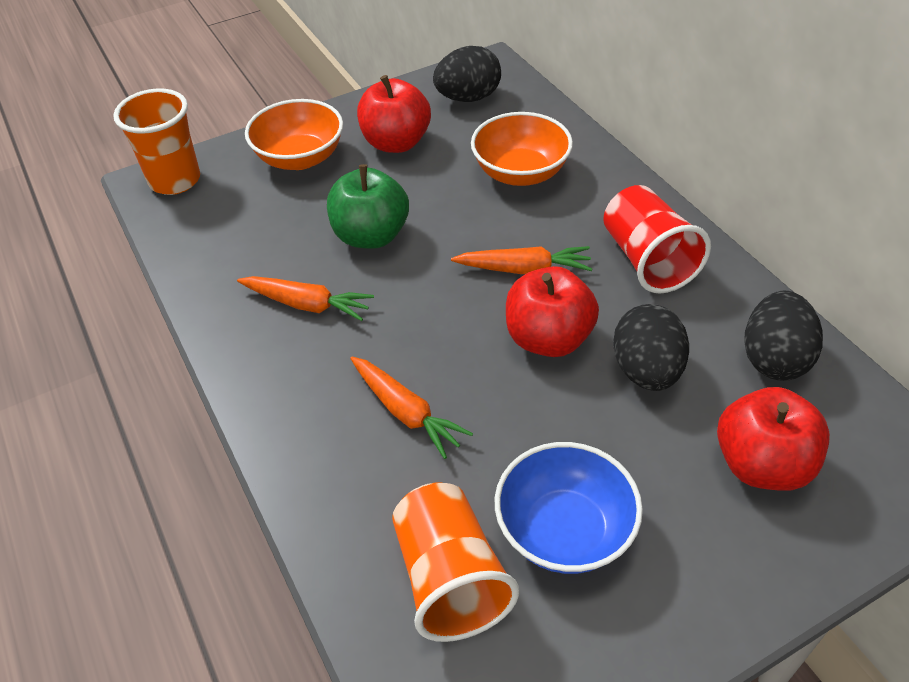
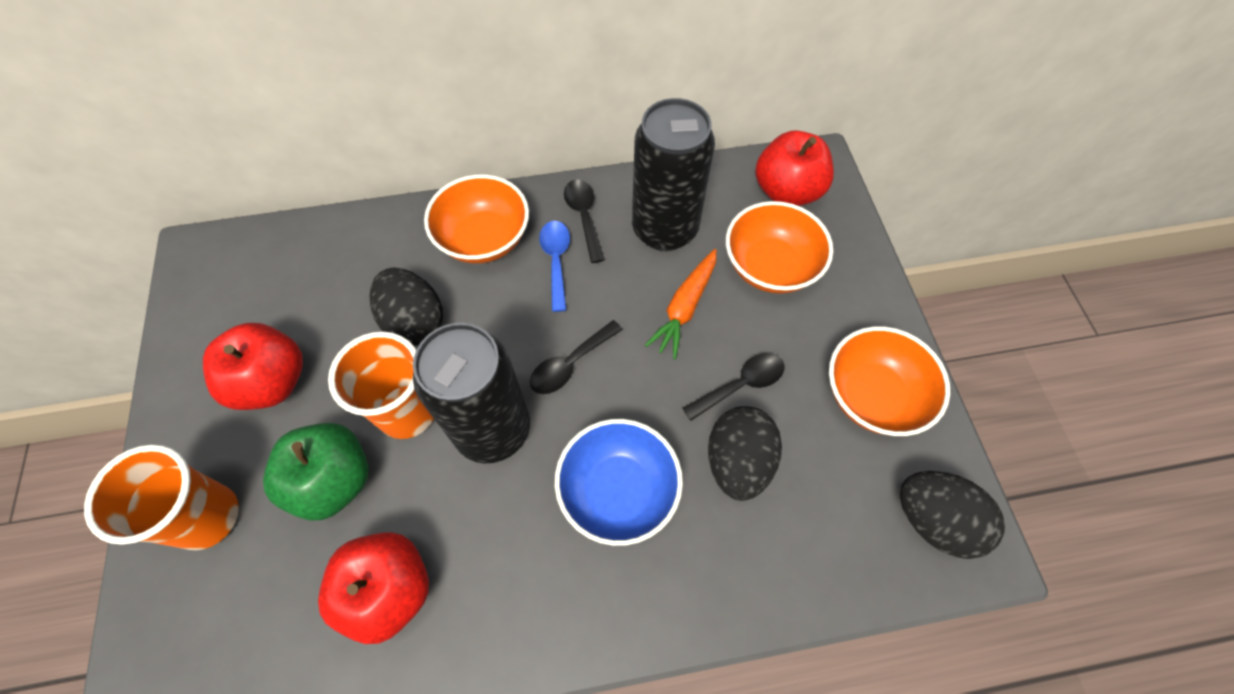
black can: none = 0 -> [413,323,530,463] [632,98,715,251] = 2
black spoon: none = 0 -> [530,320,623,394] [564,180,605,263] [683,353,784,421] = 3
blue spoon: none = 0 -> [539,221,570,312] = 1
orange bowl: [245,99,343,170] [471,112,573,186] = 2 -> [424,175,529,263] [726,201,833,293] [829,326,950,436] = 3
orange carrot: [237,276,374,321] [350,356,473,459] [451,246,592,274] = 3 -> [645,249,717,359] = 1
red cup: [603,185,711,294] = 1 -> none = 0

